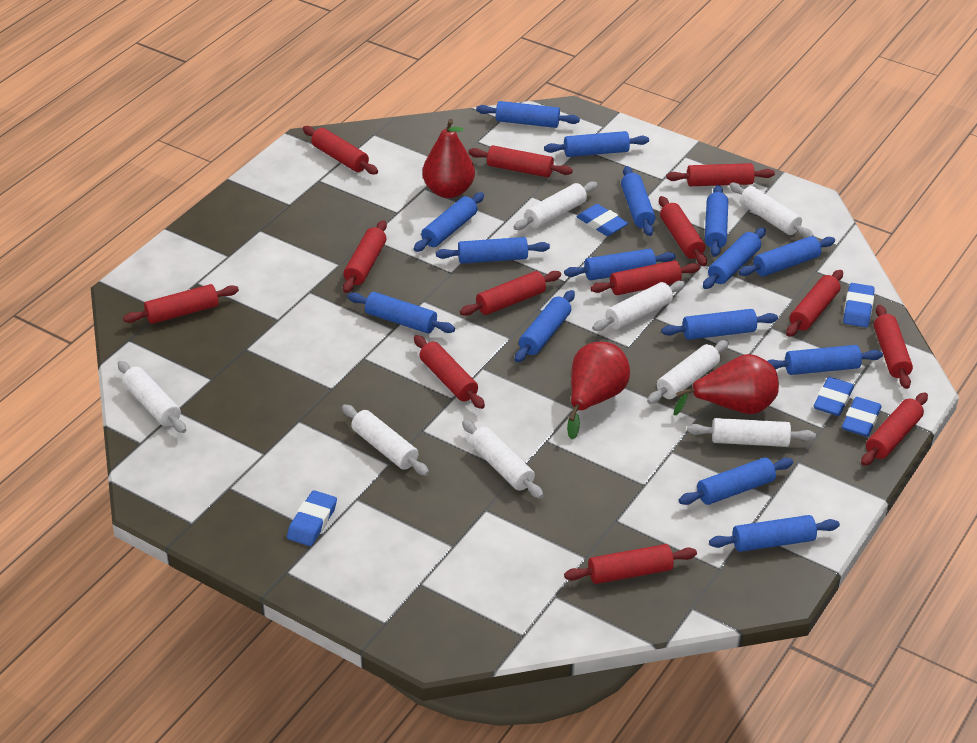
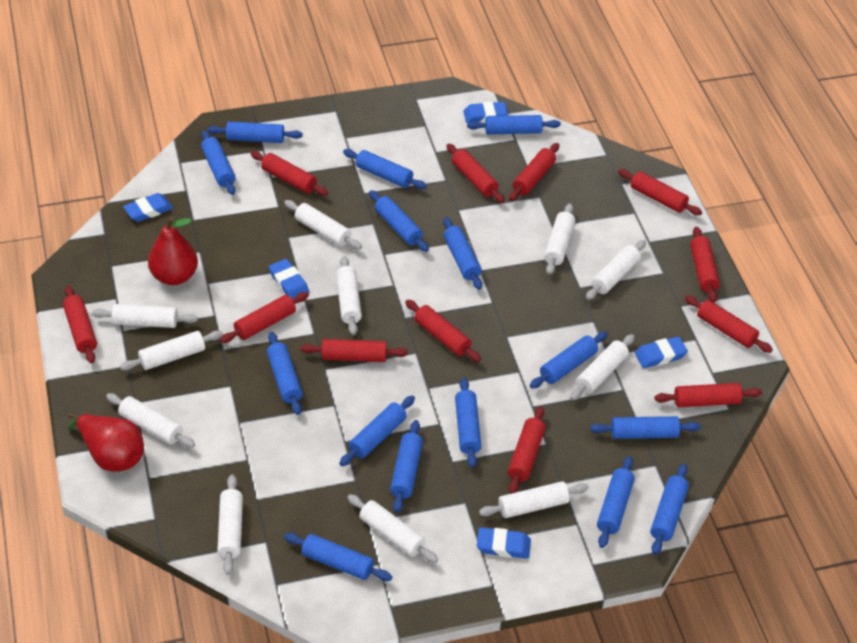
red pear: [422,119,475,198] [567,342,630,439] [674,354,779,415] = 3 -> [68,413,144,471] [148,217,198,285] = 2
red rolling pin: [123,284,239,324] [303,126,378,174] [343,220,387,293] [414,335,485,409] [460,271,561,316] [468,145,573,177] [564,544,697,584] [591,260,700,295] [659,196,707,266] [666,163,775,186] [786,270,843,337] [861,393,928,466] [874,305,913,389] = 13 -> [63,286,97,364] [220,292,309,343] [251,151,328,196] [301,339,408,362] [405,300,481,362] [446,144,504,203] [508,406,546,494] [509,143,559,201] [618,169,702,215] [654,383,762,407] [685,295,773,353] [690,227,720,303] = 12
white rolling pin: [118,361,186,433] [342,404,429,476] [462,420,543,499] [514,181,598,230] [592,281,685,331] [647,340,729,404] [687,418,816,447] [729,183,814,238] = 8 -> [92,304,198,328] [106,393,195,448] [120,331,223,370] [217,475,243,575] [284,200,362,249] [336,256,362,335] [347,494,438,563] [479,481,589,518] [544,203,575,275] [570,334,635,400] [586,240,646,300] = 11

